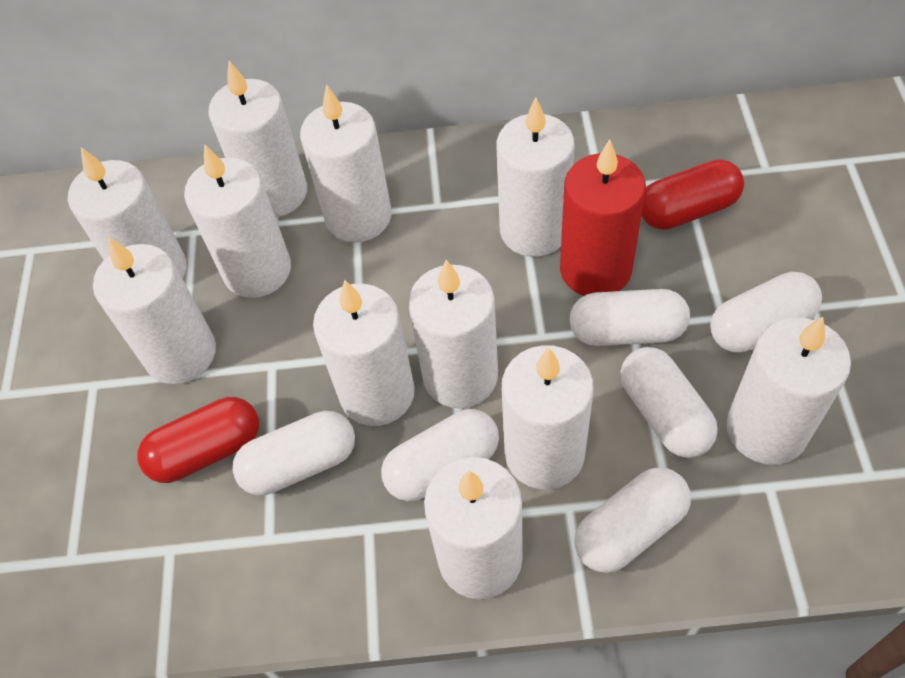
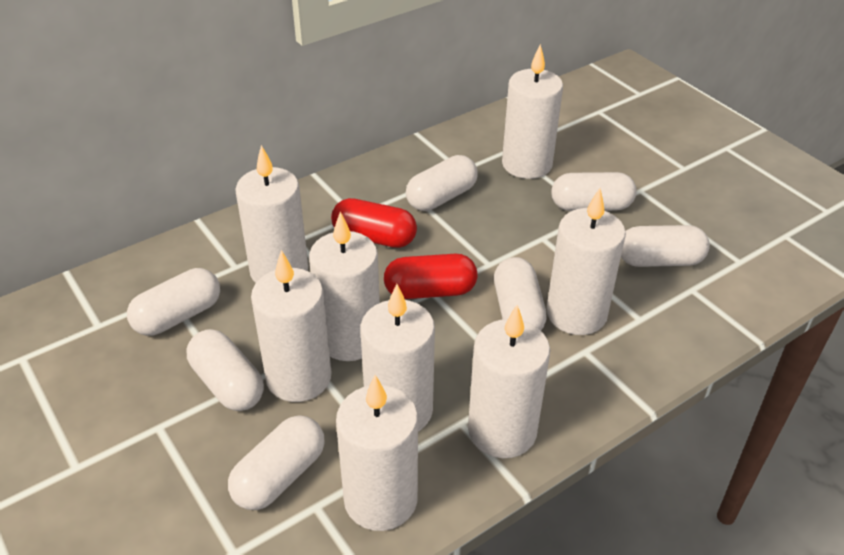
red candle: [560,139,646,296] = 1 -> none = 0
white candle: [68,147,187,279] [93,237,216,384] [184,144,291,298] [208,61,307,217] [300,84,391,243] [313,280,415,426] [408,260,498,408] [424,457,523,599] [497,97,575,257] [502,345,594,490] [726,317,851,465] = 11 -> [235,145,308,283] [251,250,331,402] [309,212,380,361] [336,375,418,531] [360,284,435,431] [468,305,550,458] [502,44,563,179] [547,188,626,335] = 8
white capsule: [233,411,355,496] [381,409,499,501] [570,289,690,346] [574,467,691,573] [621,347,718,458] [710,272,822,353] = 6 -> [127,268,220,336] [186,329,264,411] [228,415,325,510] [406,155,478,211] [494,257,547,331] [552,172,637,211] [621,225,710,267] = 7

